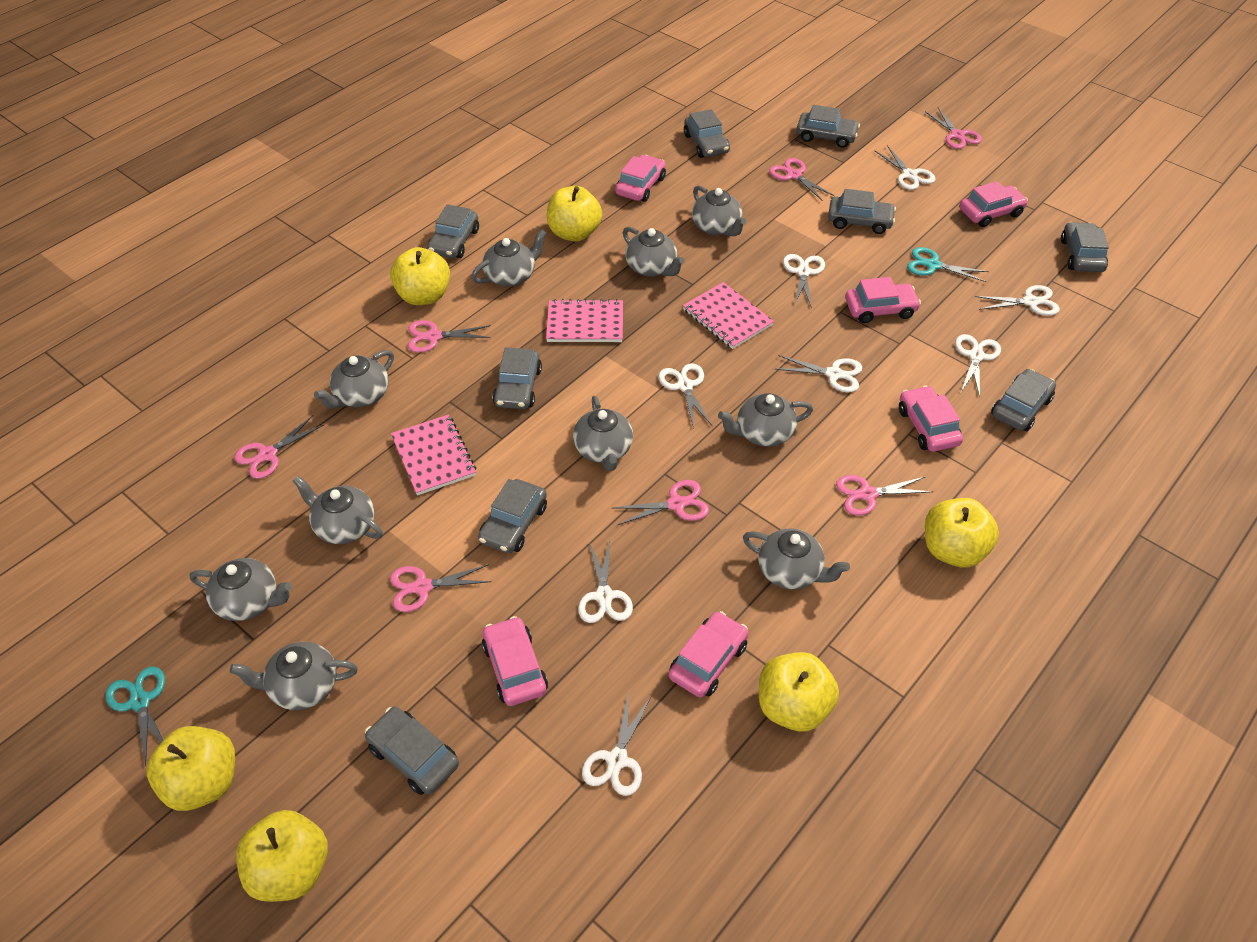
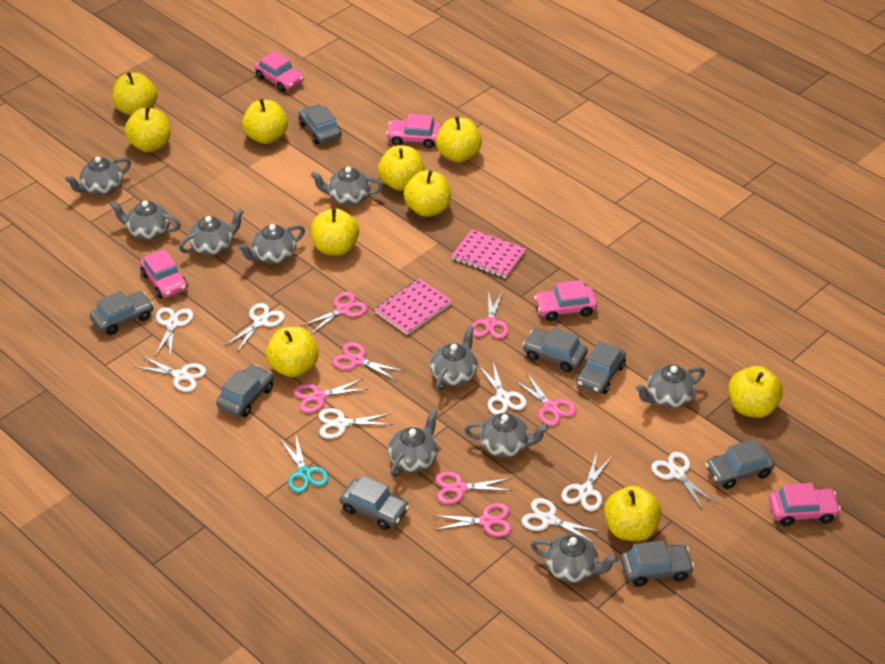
grey car: [365,707,459,795] [427,204,479,258] [478,479,547,553] [493,347,542,409] [684,109,730,158] [796,105,860,148] [828,189,896,234] [991,369,1056,431] [1061,222,1109,272] = 9 -> [90,291,154,335] [216,365,273,417] [299,104,342,144] [340,475,410,530] [522,328,588,372] [576,341,626,394] [621,540,694,587] [705,439,775,489] = 8
pink car: [482,616,548,706] [615,155,666,202] [669,611,748,698] [845,277,921,323] [899,385,963,452] [960,181,1028,227] = 6 -> [140,249,188,299] [254,51,304,92] [386,114,442,148] [534,280,597,321] [769,483,841,526] = 5
pink notebook: [391,415,476,495] [546,299,623,342] [683,282,774,349] = 3 -> [374,278,452,335] [451,229,526,278] = 2
turquoise scissors: [106,667,165,767] [907,247,989,282] = 2 -> [280,436,329,493] = 1
yellow apple: [147,726,235,811] [236,810,328,902] [390,247,450,305] [547,186,602,242] [759,652,839,732] [925,498,999,567] = 6 -> [112,72,157,115] [125,107,171,152] [242,99,288,144] [266,327,319,377] [311,208,359,256] [378,145,425,191] [404,170,451,217] [436,117,482,162] [604,486,662,541] [729,366,783,418] = 10

